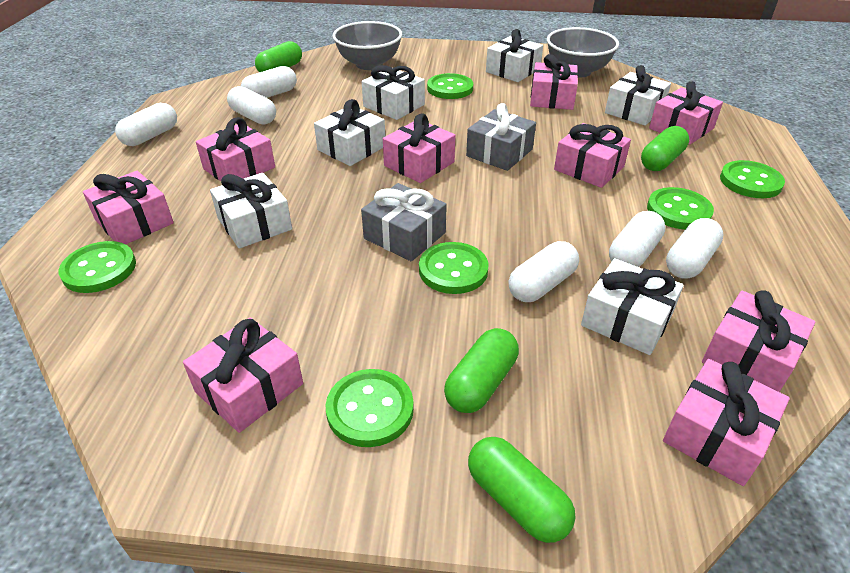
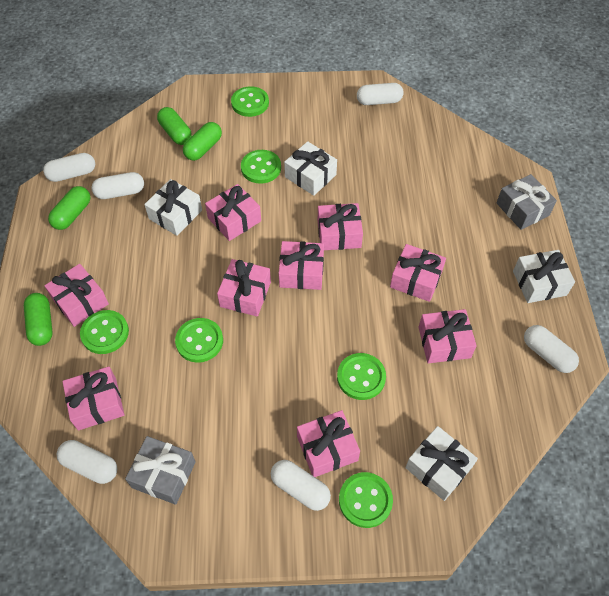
grey bowl: [333,21,402,70] [547,27,619,78] = 2 -> none = 0
white gift: [210,173,292,249] [314,99,385,166] [362,65,425,120] [486,29,543,82] [581,258,684,355] [605,65,671,126] = 6 -> [144,179,202,236] [284,141,337,196] [405,426,478,501] [513,250,575,303] = 4

